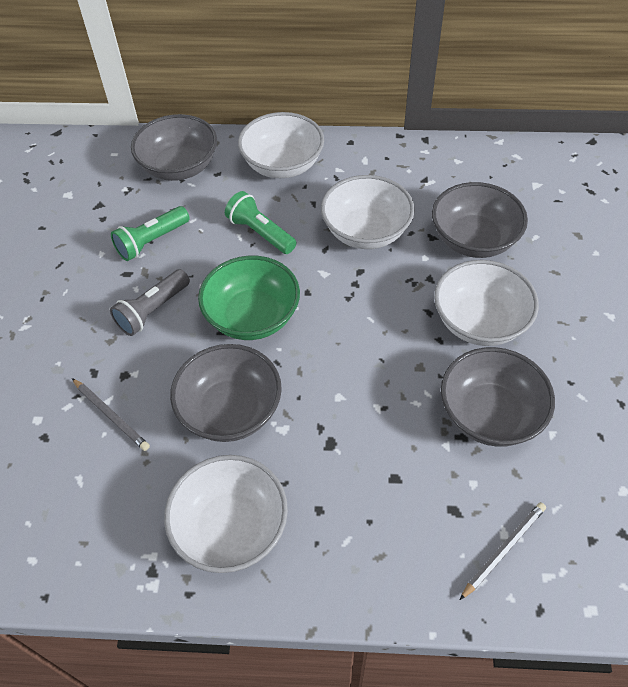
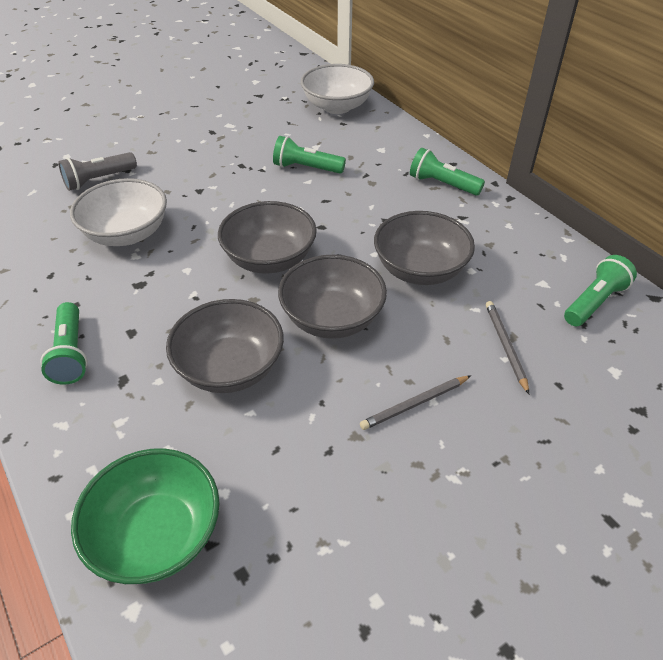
green flashlight: [111,206,190,261] [225,191,296,254] = 2 -> [40,302,88,385] [273,136,346,174] [410,148,485,196] [564,255,637,326] = 4
white bowl: [164,455,288,573] [238,112,324,178] [321,175,415,249] [434,260,539,346] = 4 -> [70,178,167,246] [301,64,374,114] = 2

